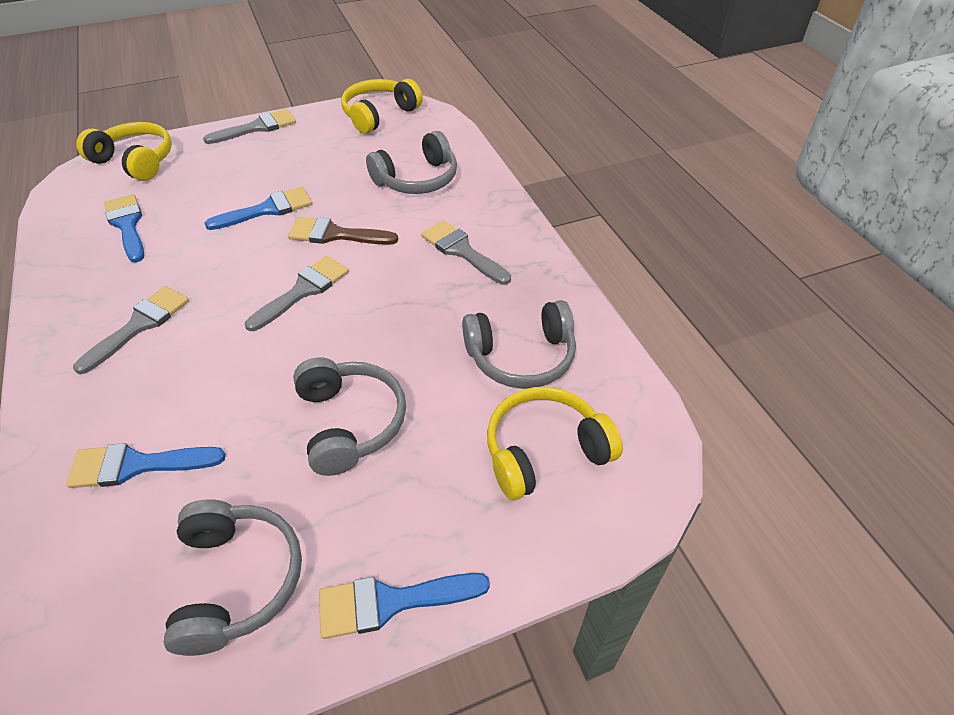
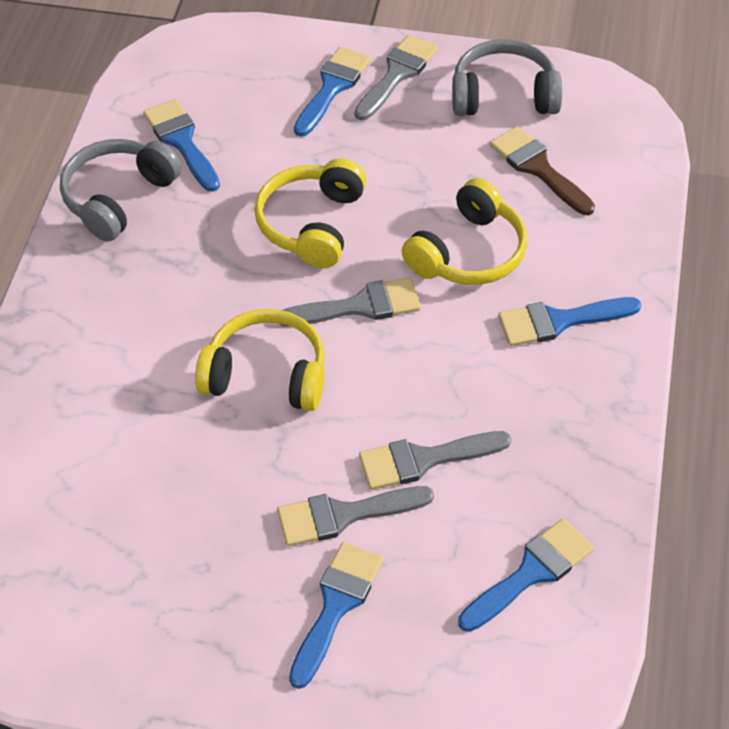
blue brush: [66,443,226,488] [104,194,144,263] [204,187,312,230] [319,573,490,639] = 4 -> [143,99,220,192] [289,542,383,689] [294,47,371,137] [458,519,594,632] [498,297,641,346] = 5
grey headphones: [164,499,302,656] [293,357,406,476] [366,131,457,194] [462,300,576,389] = 4 -> [60,139,182,241] [452,39,562,116] = 2

